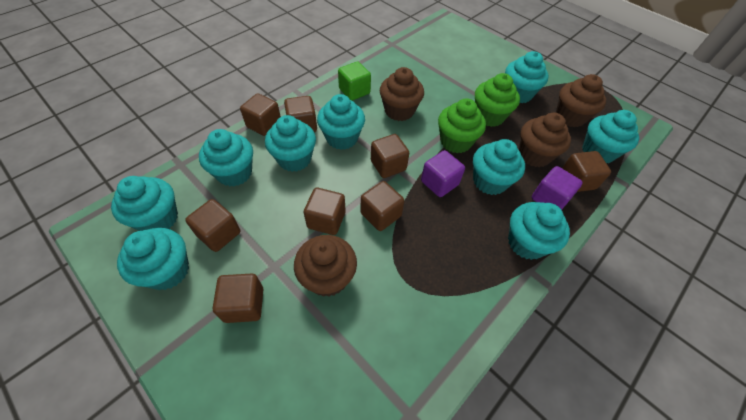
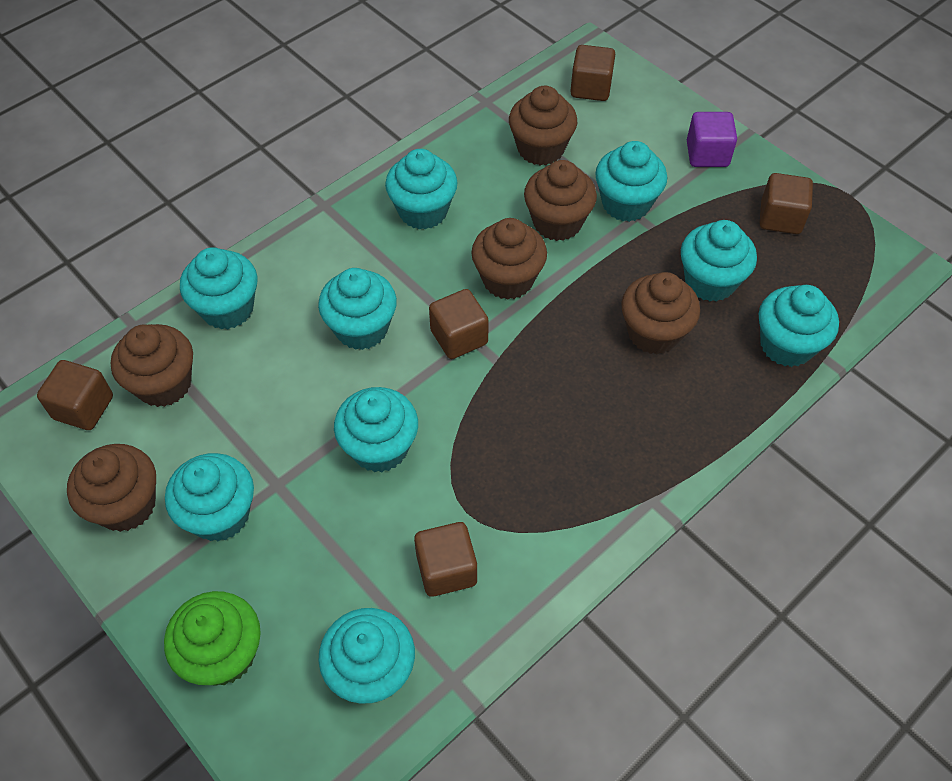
brown cube: [185,199,240,252] [213,274,264,323] [240,93,281,136] [284,96,317,132] [304,188,346,235] [361,181,404,231] [371,134,409,178] [562,151,611,192] = 8 -> [37,360,113,430] [414,522,477,597] [429,289,489,359] [570,45,615,101] [760,173,813,234] = 5
brown cupcake: [294,235,357,297] [380,67,424,121] [519,113,571,167] [556,74,606,127] = 4 -> [67,444,156,532] [111,324,193,407] [471,218,547,300] [509,86,577,165] [524,160,597,241] [621,272,700,354] = 6
green cube: [338,62,371,100] = 1 -> none = 0
green cupcake: [438,98,486,153] [475,73,520,127] = 2 -> [164,591,261,686] = 1
purple cube: [421,150,465,197] [532,166,583,210] = 2 -> [687,112,737,167] = 1

